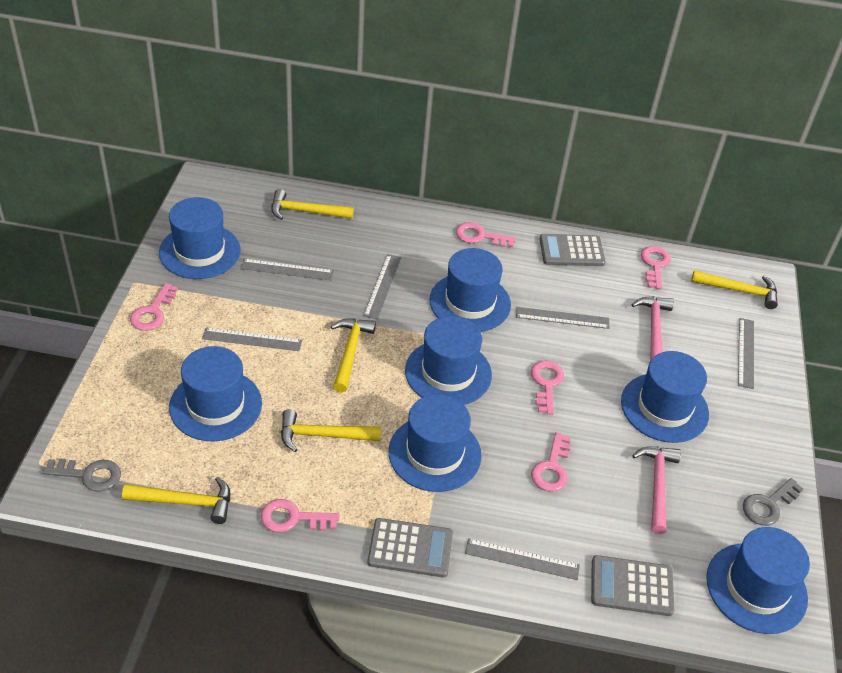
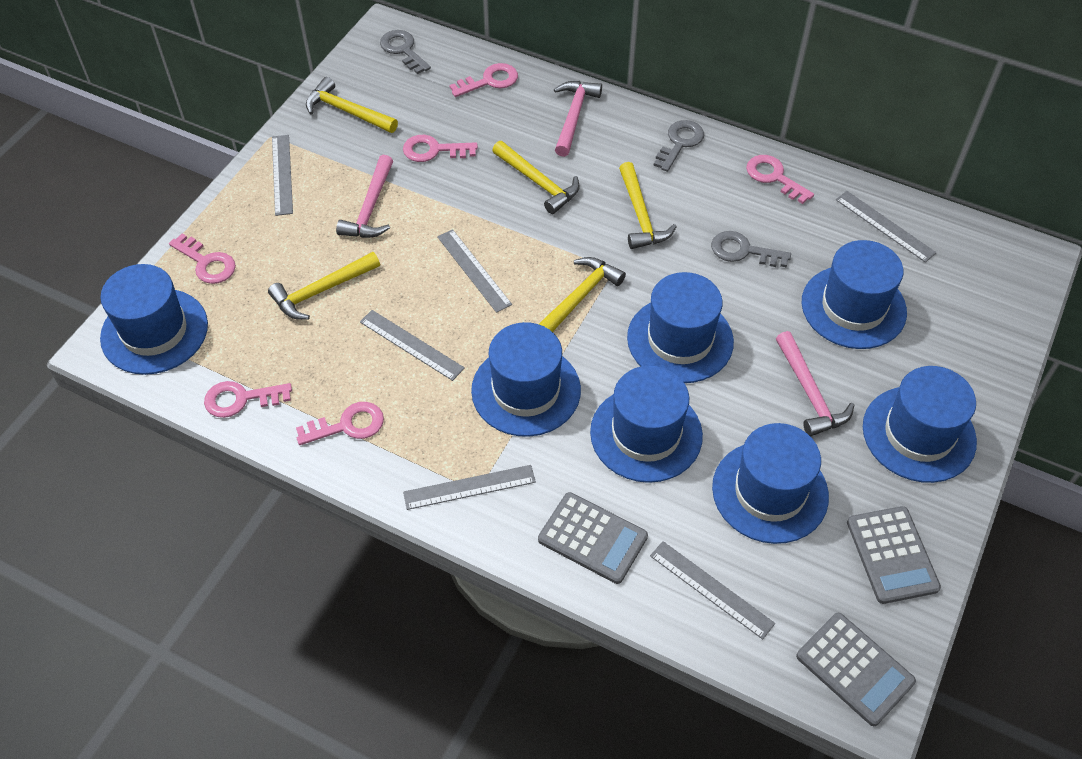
grey key: [42,459,121,492] [743,478,803,526] = 2 -> [380,30,431,74] [654,120,704,172] [711,231,791,267] = 3
pink hammer: [631,297,674,361] [632,446,681,534] = 2 -> [336,155,393,238] [554,81,602,157] [776,331,854,437] = 3

